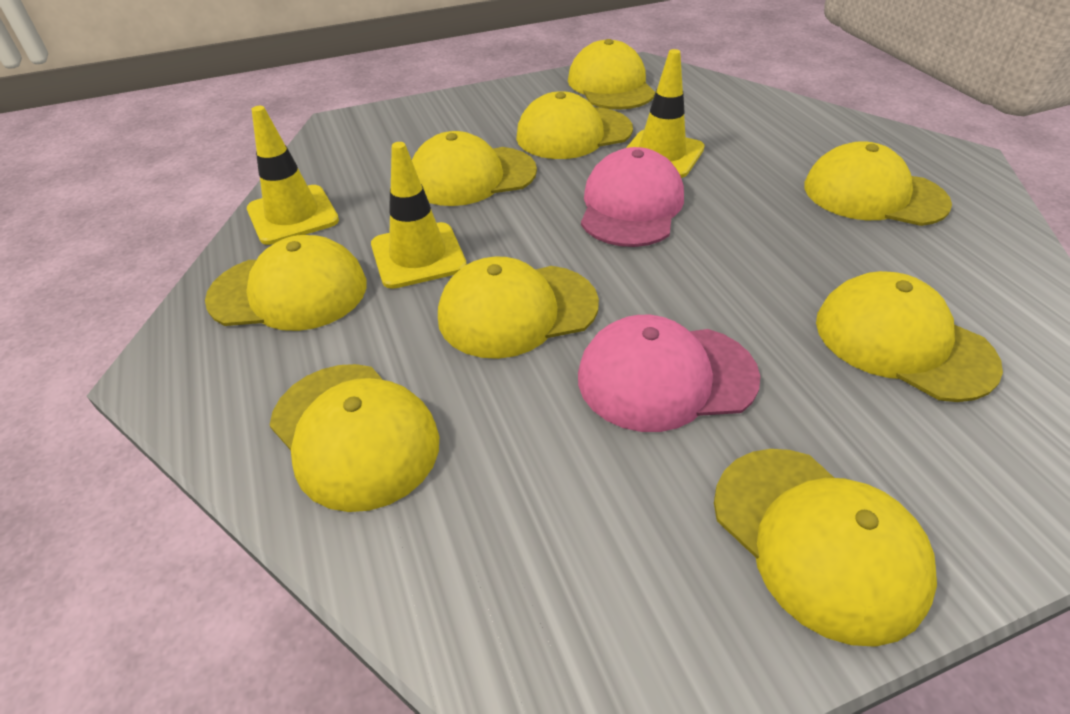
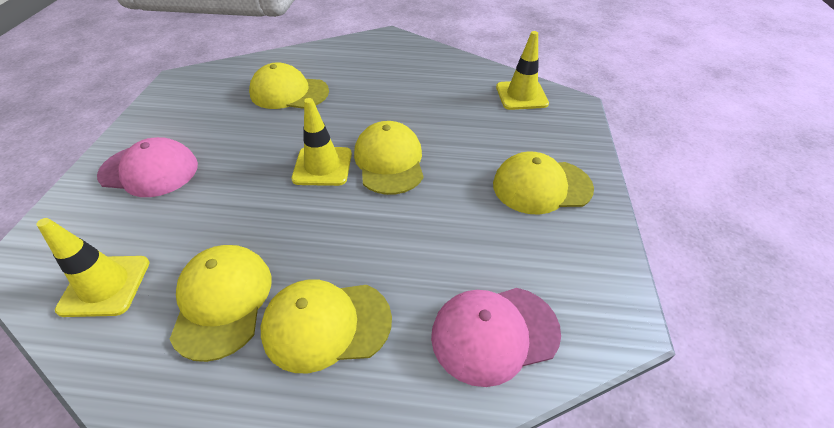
yellow cap: [205,235,367,331] [270,364,439,512] [412,131,537,206] [438,256,599,359] [516,91,633,159] [568,39,655,110] [714,449,937,647] [804,141,952,226] [816,271,1003,402] = 9 -> [170,245,272,362] [249,62,329,109] [261,279,392,373] [354,121,423,195] [493,151,594,215] = 5

